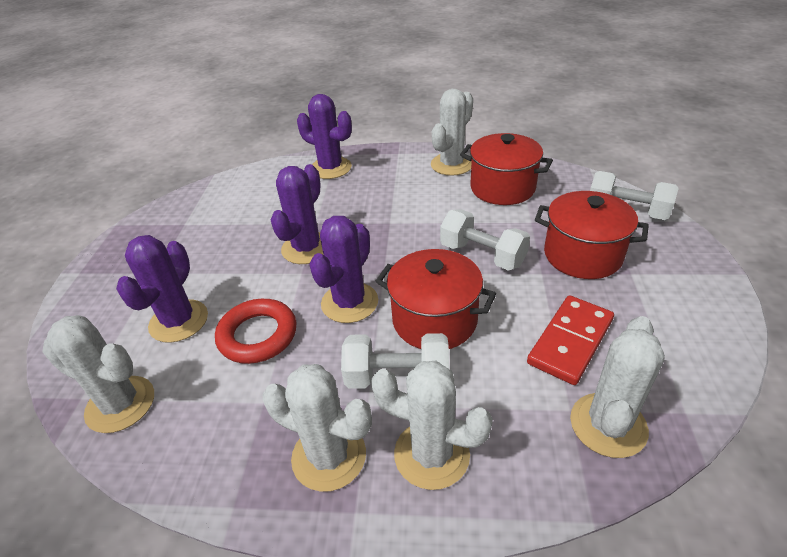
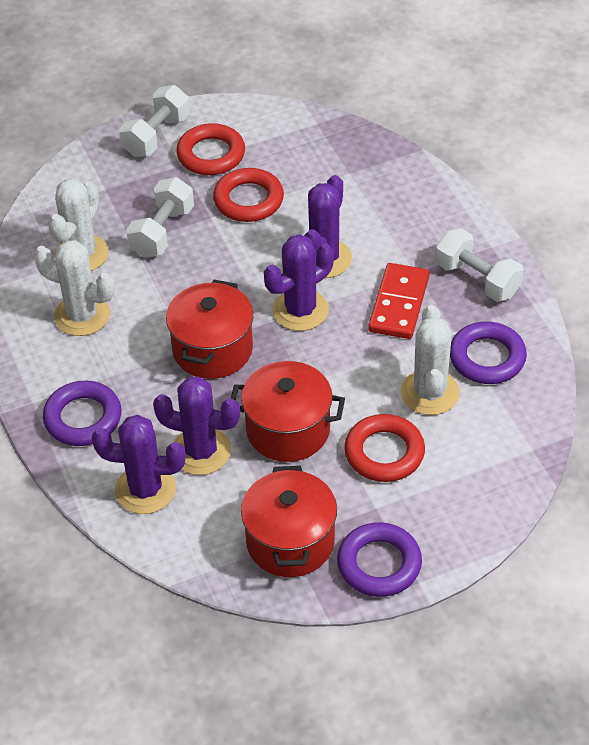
purple ring: none = 0 -> [43,381,122,446] [337,522,422,597] [450,322,527,384] = 3
red ring: [215,299,296,364] = 1 -> [176,123,245,175] [213,168,284,222] [344,414,425,482] = 3
white cactus: [42,315,154,433] [262,364,372,492] [371,361,493,490] [431,89,473,176] [570,316,665,458] = 5 -> [34,240,115,336] [48,179,109,271] [401,305,460,415] = 3

